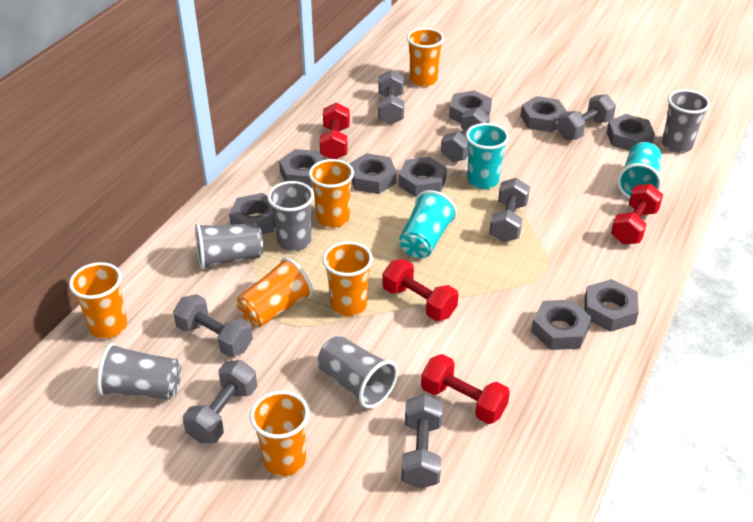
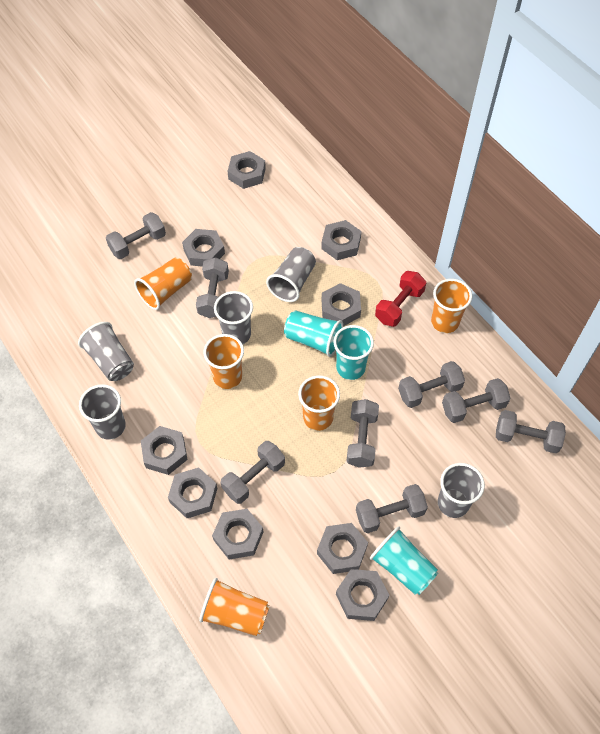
grey dumbbell: [173,294,253,357] [183,360,257,443] [378,70,404,124] [401,394,443,489] [441,108,490,162] [489,178,530,242] [557,94,616,140] = 7 -> [106,212,166,259] [196,257,229,318] [221,441,285,504] [346,399,379,468] [356,484,428,533] [398,361,465,408] [442,378,511,423] [496,410,566,453] = 8
orange cup: [69,262,127,339] [237,257,313,328] [250,391,309,476] [309,159,354,228] [323,241,373,316] [407,28,444,87] = 6 -> [134,258,192,310] [199,578,270,636] [204,334,244,389] [298,375,340,431] [431,279,472,333] = 5
red dumbbell: [320,103,350,159] [382,259,459,321] [421,354,510,424] [611,184,663,245] = 4 -> [375,271,426,327] = 1

